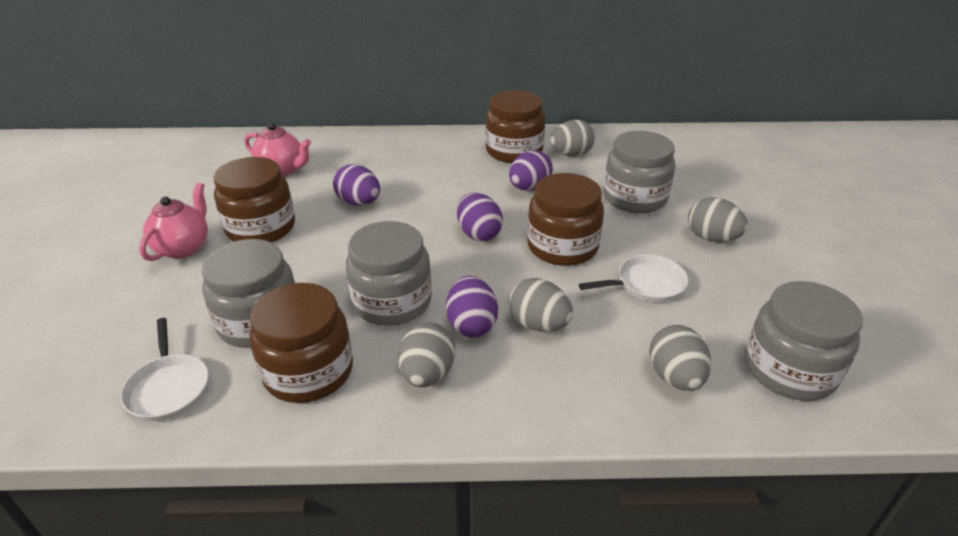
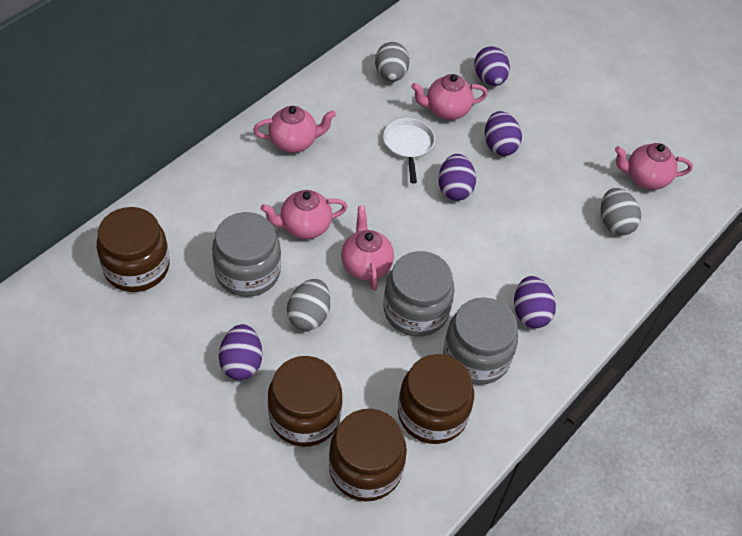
grey egg: [398,322,455,387] [508,278,573,332] [550,120,595,156] [649,325,711,391] [688,197,748,242] = 5 -> [287,279,330,331] [375,42,410,82] [601,188,641,235] = 3
grey jar: [202,239,295,348] [346,221,432,326] [603,131,675,213] [745,281,863,401] = 4 -> [212,212,281,297] [383,251,455,337] [443,297,518,385] = 3
pink teapot: [139,182,208,261] [244,123,311,176] = 2 -> [253,106,336,153] [260,190,347,239] [341,206,394,291] [411,74,488,120] [615,143,693,190] = 5
purple egg: [333,164,380,206] [446,276,498,338] [457,193,503,241] [509,150,553,191] = 4 -> [219,324,262,380] [438,154,476,201] [474,46,510,86] [485,111,522,156] [514,276,556,328] = 5
white pan: [120,318,209,421] [579,255,688,302] = 2 -> [383,118,435,183] = 1

